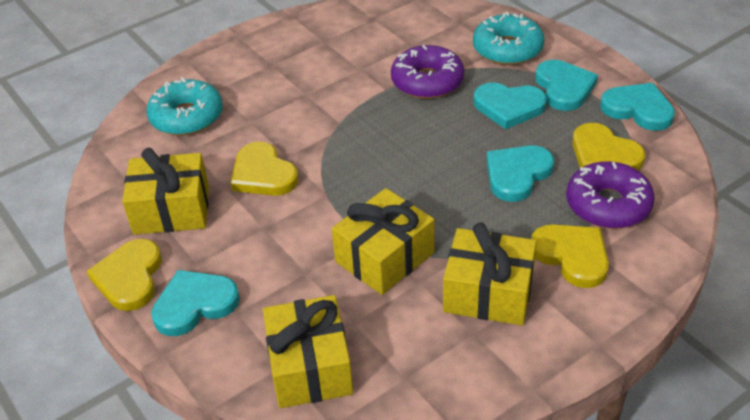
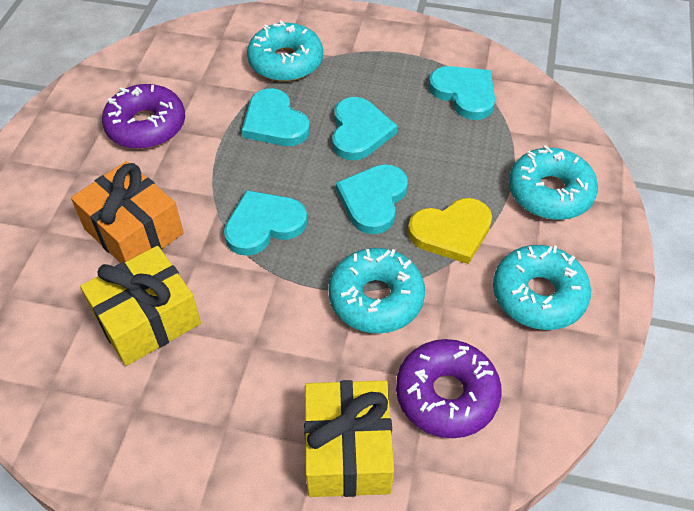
orange gift: none = 0 -> [71,161,184,263] = 1
turquoise donut: [147,77,223,135] [473,12,544,65] = 2 -> [247,20,323,82] [329,248,425,333] [493,245,591,330] [509,145,598,220] = 4
yellow gift: [122,148,209,235] [263,295,353,408] [332,188,434,295] [443,223,537,326] = 4 -> [80,246,201,366] [304,380,394,497] = 2
yellow heart: [87,239,162,311] [230,142,298,196] [531,225,609,288] [572,123,645,171] = 4 -> [408,198,492,264] = 1

